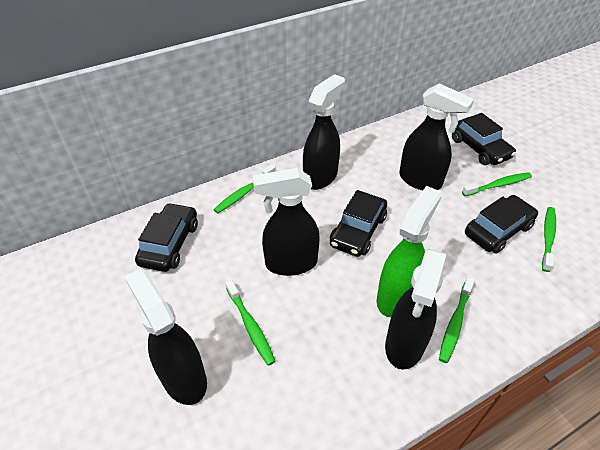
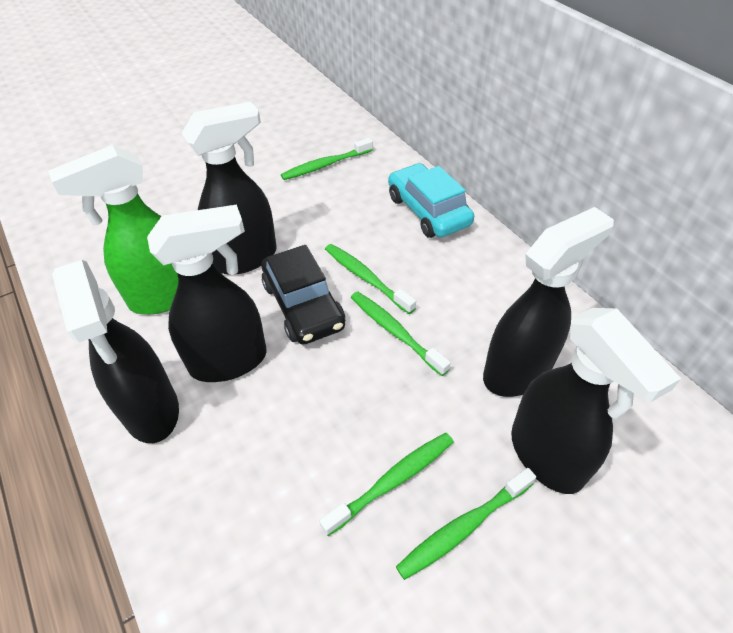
black car: [135,203,198,272] [330,190,387,257] [452,113,516,165] [465,195,538,254] = 4 -> [261,245,345,345] = 1
turquoise car: none = 0 -> [388,163,474,238] = 1

